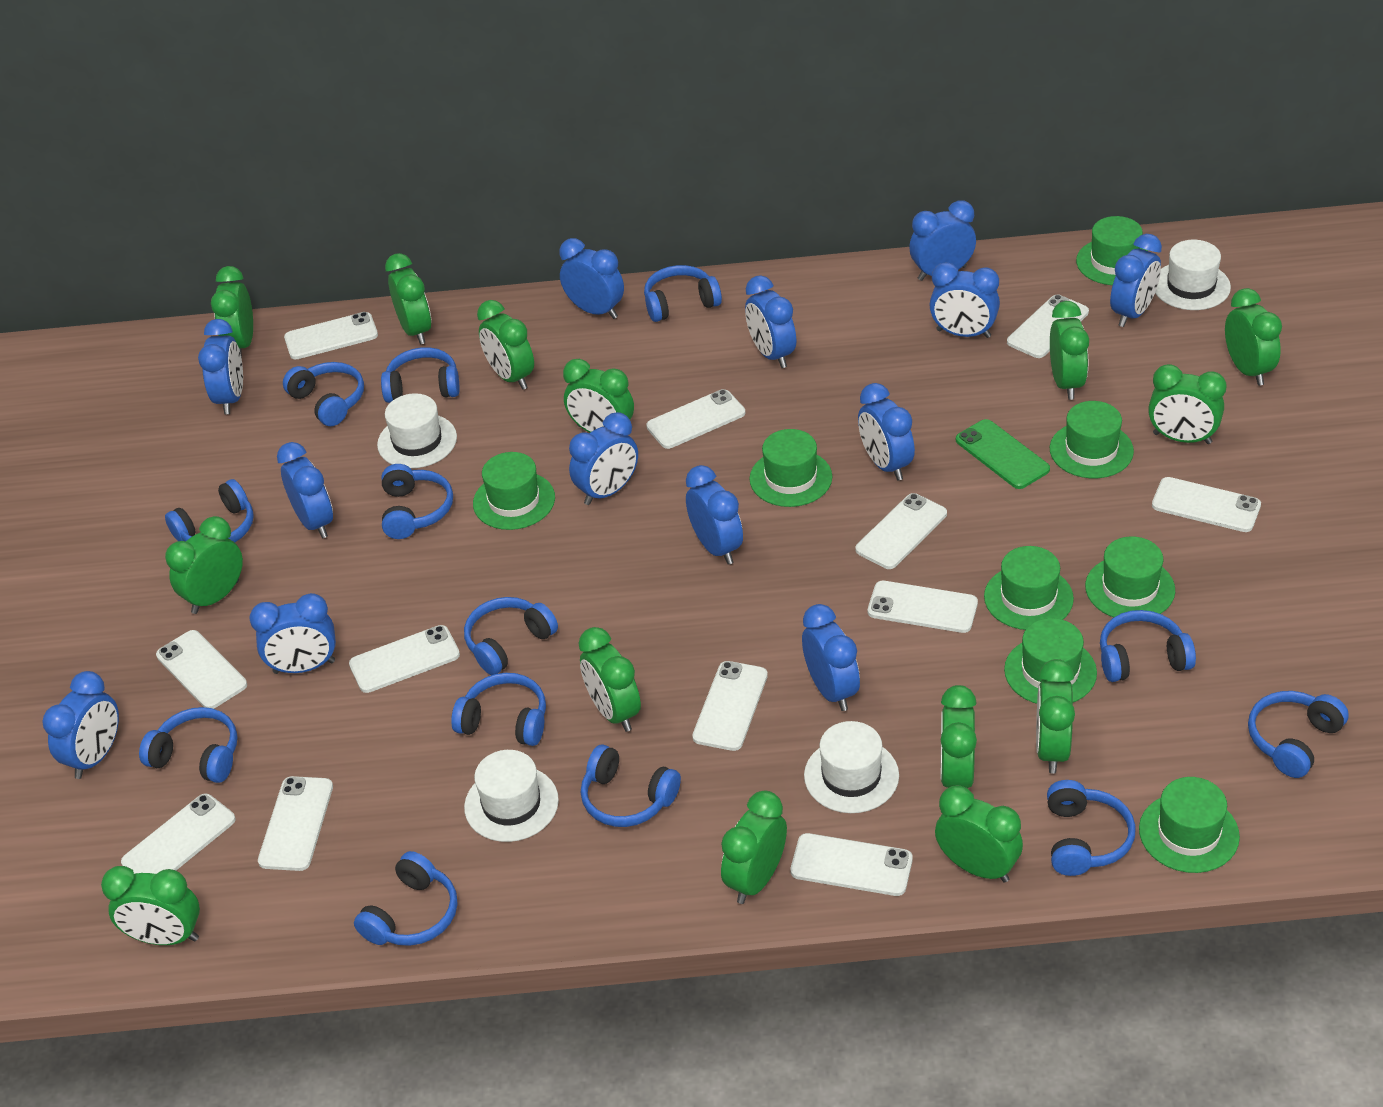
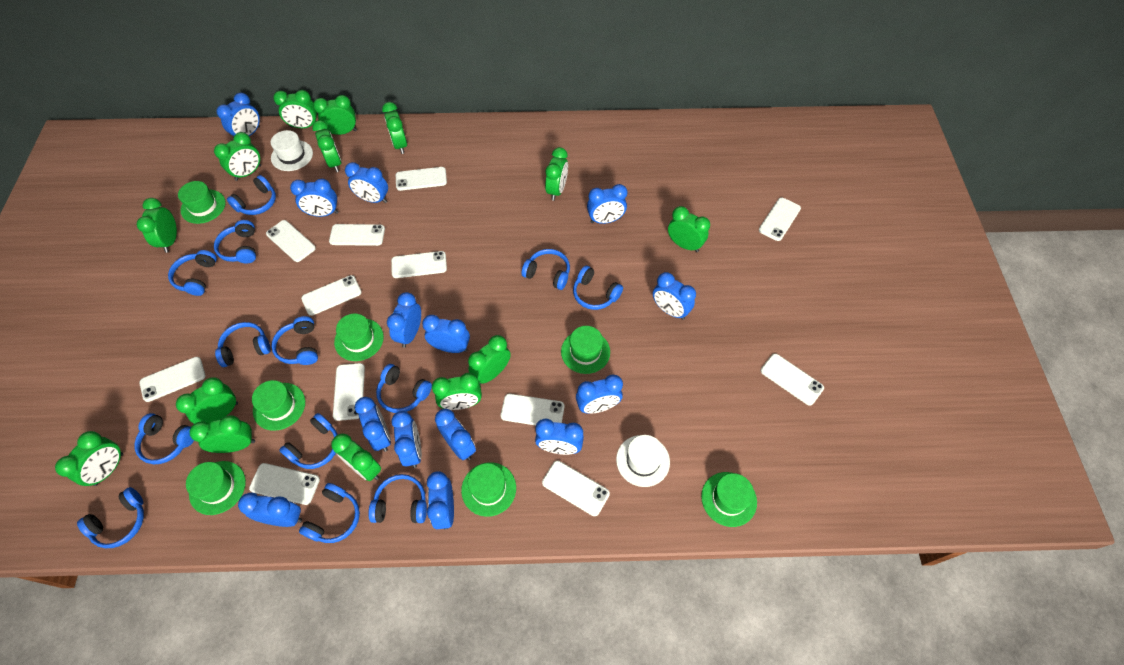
blue clock: [43,671,119,779] [198,319,243,415] [249,593,336,674] [277,442,333,538] [559,238,624,319] [569,412,638,505] [686,465,743,565] [745,275,796,368] [802,604,860,711] [858,383,915,481] [909,200,976,281] [929,262,1000,338] [1110,234,1162,327] = 13 -> [216,93,260,136] [238,492,302,527] [290,179,339,217] [345,162,388,203] [355,397,391,452] [387,292,421,348] [391,411,422,468] [422,315,470,353] [427,471,454,530] [435,409,476,460] [535,419,584,455] [576,374,623,414] [587,184,627,224] [653,272,696,320] = 14
green hat: [473,452,555,530] [749,429,832,507] [984,546,1074,630] [1004,618,1097,704] [1050,401,1134,478] [1076,216,1148,285] [1085,536,1175,617] [1139,777,1240,873] = 8 -> [178,181,226,224] [186,461,246,515] [252,380,305,431] [334,313,384,361] [461,462,516,517] [561,326,610,374] [701,472,757,527] = 7
green phone: [956,419,1050,489] = 1 -> none = 0
white hat: [377,393,457,468] [464,750,559,842] [804,721,899,813] [1155,240,1231,310] = 4 -> [271,130,313,171] [616,435,670,487] = 2

